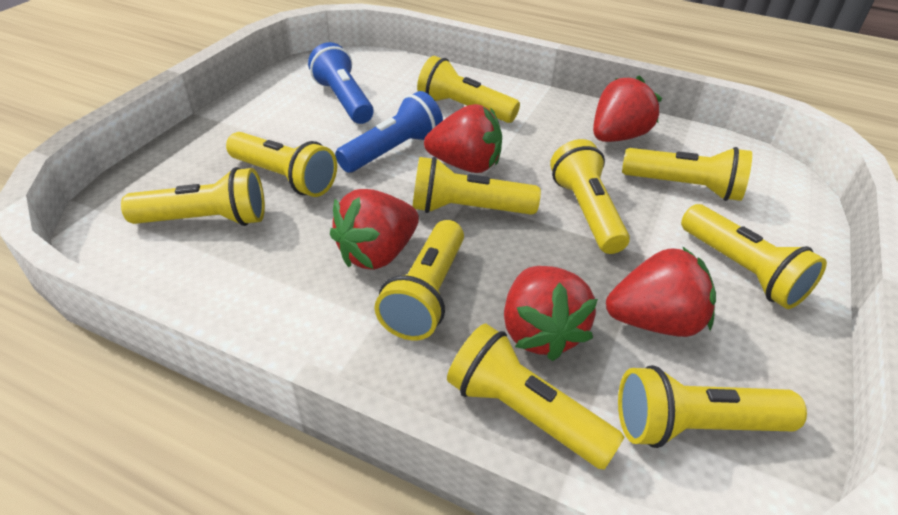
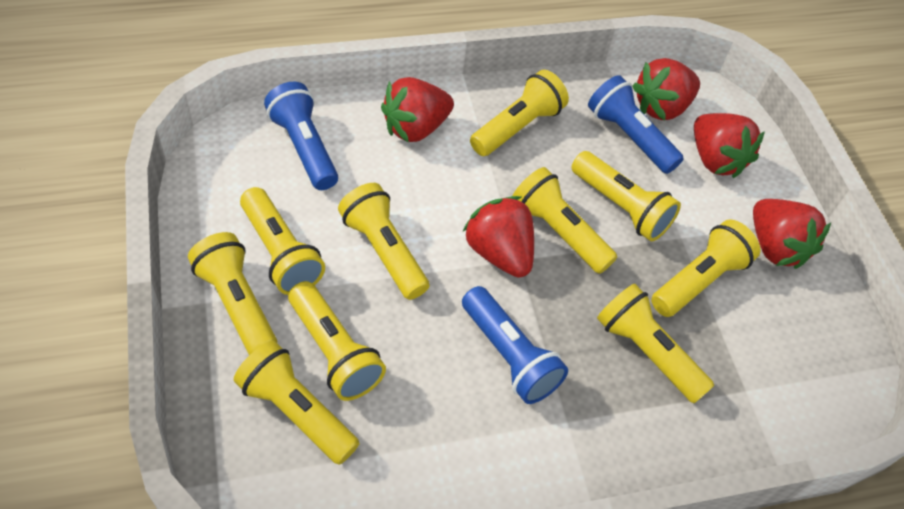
blue flashlight: [308,42,374,124] [335,91,443,173] = 2 -> [264,82,338,190] [462,286,568,404] [588,75,684,174] = 3

